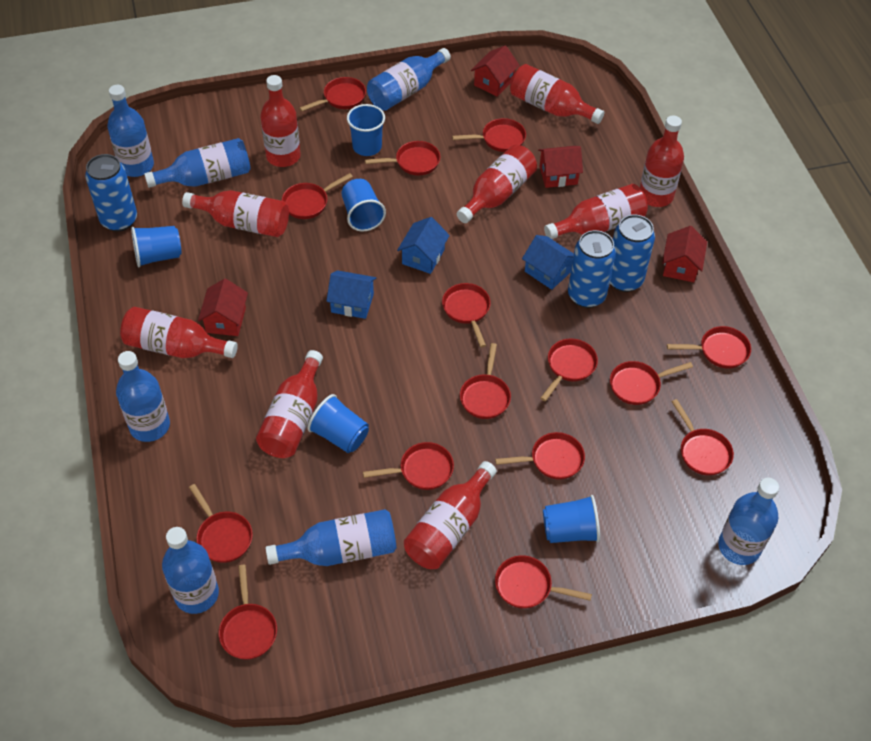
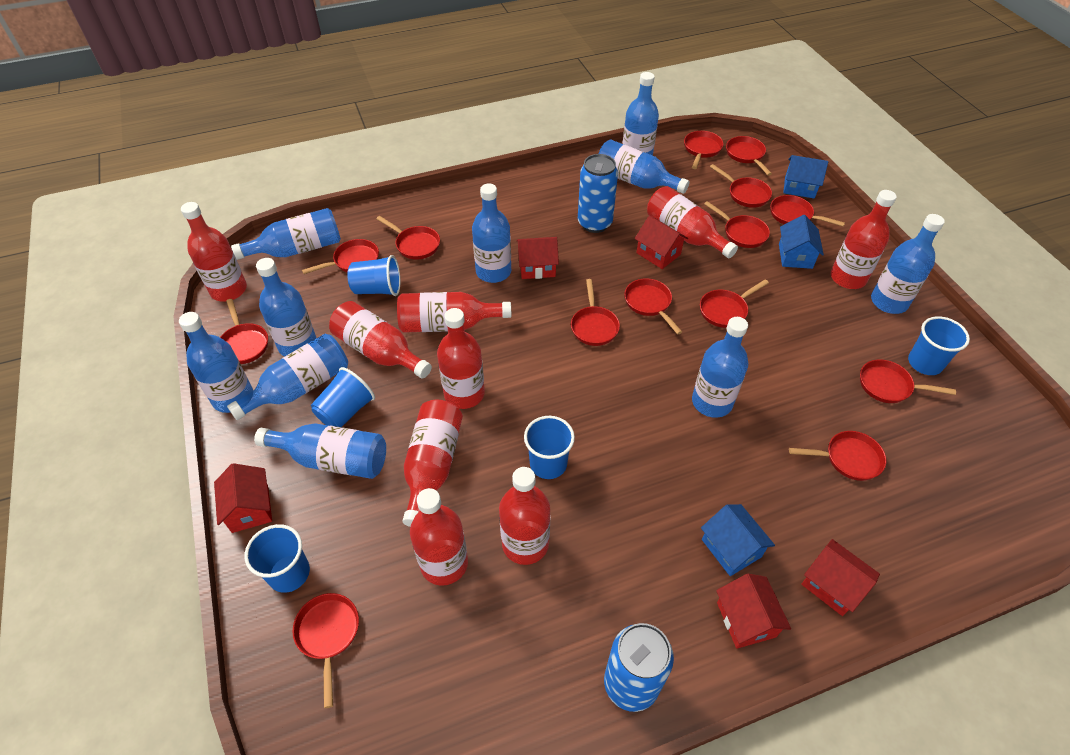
blue bottle: [107,85,154,177] [116,351,170,442] [144,138,251,188] [162,527,219,614] [266,509,397,566] [367,48,451,111] [718,478,779,565] = 7 -> [179,312,253,413] [227,334,348,420] [231,208,341,260] [254,423,386,479] [256,258,316,357] [472,184,511,283] [598,140,690,194] [623,72,659,155] [692,317,748,418] [871,214,945,314] = 10
blue can: [85,154,137,232] [568,230,616,308] [610,215,655,292] = 3 -> [578,154,618,233] [604,623,674,712] = 2
red house: [198,279,248,336] [471,45,520,97] [538,146,583,188] [662,226,707,282] = 4 -> [214,463,272,533] [517,237,559,279] [635,216,688,269] [716,574,791,649] [801,539,880,616] = 5
red pan: [189,484,253,563] [219,565,277,660] [282,173,353,219] [300,77,366,111] [363,442,454,490] [365,141,440,176] [442,283,491,348] [452,118,526,152] [460,343,511,419] [495,432,585,480] [495,555,592,609] [541,339,598,401] [610,361,693,405] [667,326,751,369] [672,399,734,476] = 15 -> [220,299,268,364] [293,593,359,708] [302,239,379,274] [376,216,440,260] [571,279,620,346] [624,279,682,334] [684,131,724,169] [700,279,769,328] [704,201,770,248] [710,164,772,208] [726,136,772,176] [770,195,845,227] [789,431,886,481] [860,359,956,403] = 14

